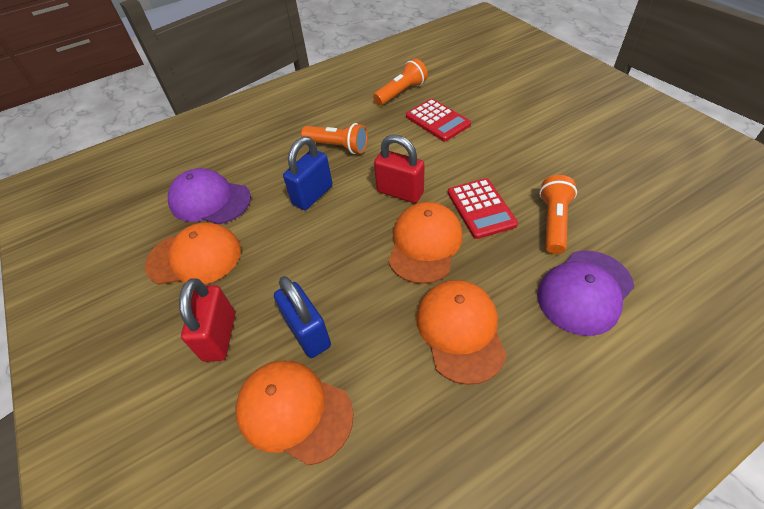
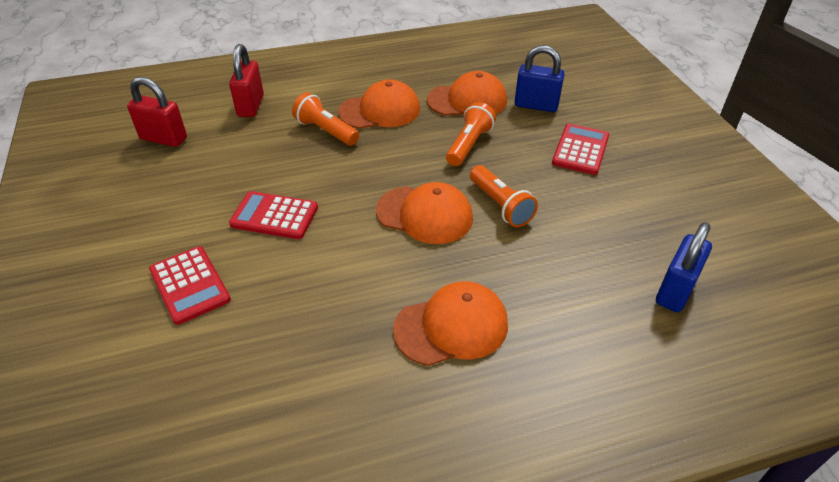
purple cap: [168,168,251,224] [537,250,634,336] = 2 -> none = 0
red calculator: [406,99,471,141] [448,178,518,239] = 2 -> [149,246,231,325] [229,191,318,239] [552,124,609,175] = 3

